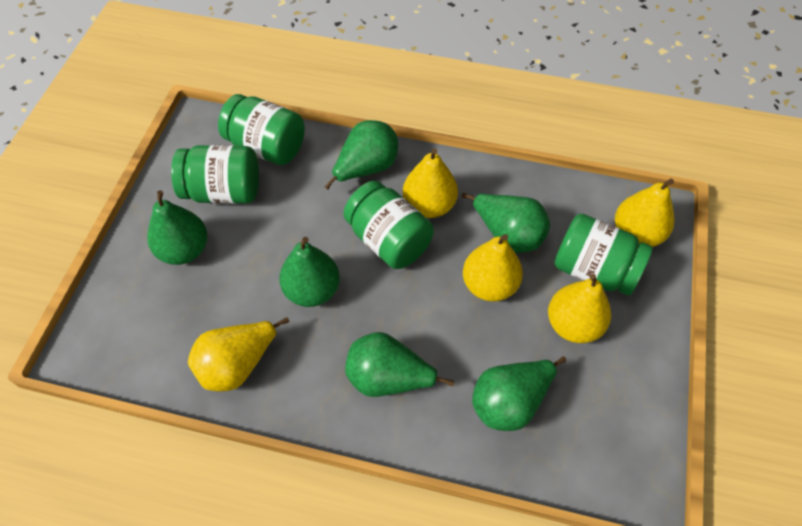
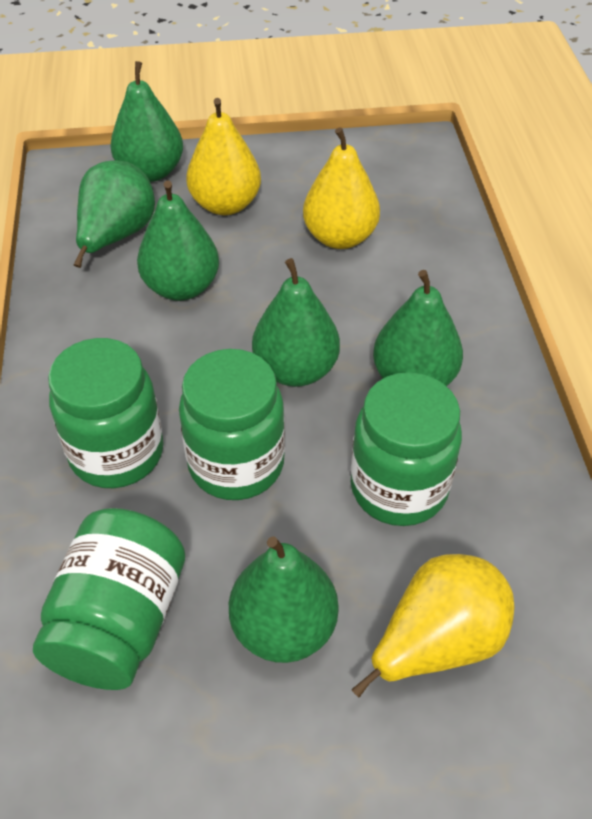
yellow pear: [188,317,289,391] [403,148,458,218] [463,234,523,302] [548,274,611,343] [615,178,674,247] = 5 -> [186,98,261,215] [303,127,380,249] [352,554,514,698] = 3

